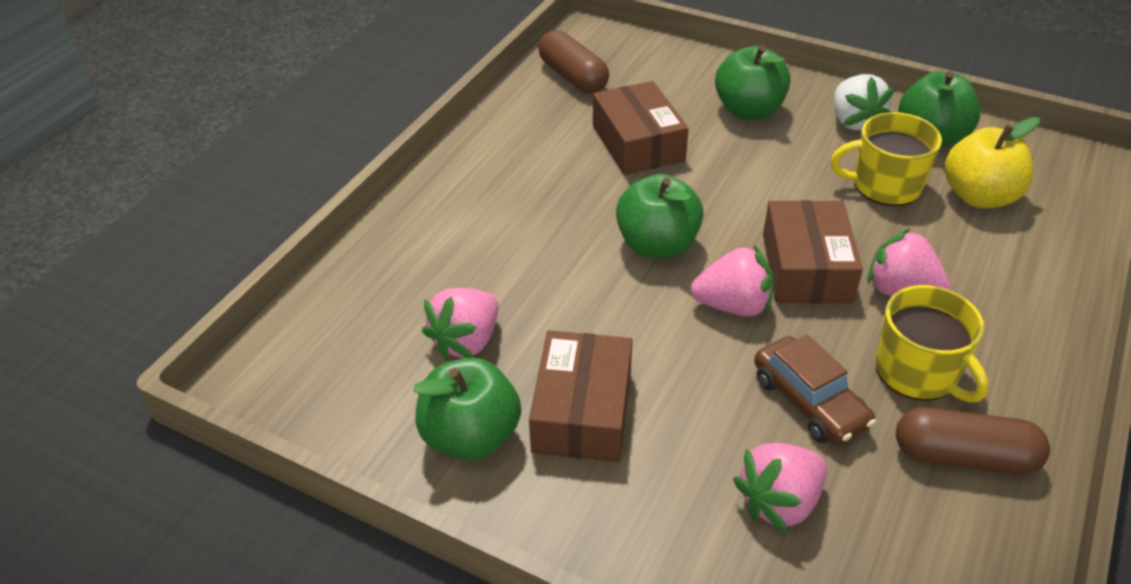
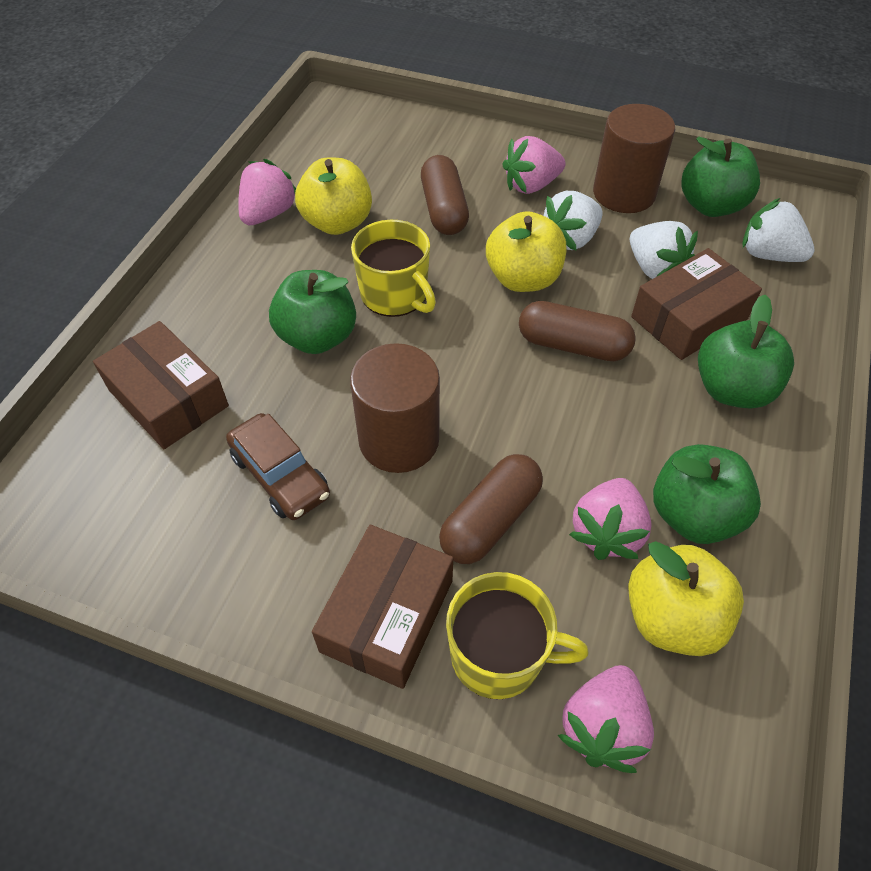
brown capsule: [538,30,609,94] [896,407,1050,475] = 2 -> [421,155,469,235] [439,454,543,564] [519,301,636,361] = 3
brown cylinder: none = 0 -> [350,343,440,473] [593,104,675,213] = 2
white strawberry: [834,74,894,130] = 1 -> [544,191,603,251] [630,221,698,279] [743,198,815,262] = 3
yellow apple: [945,117,1040,208] = 1 -> [295,157,372,235] [486,211,566,292] [628,541,744,656] = 3

